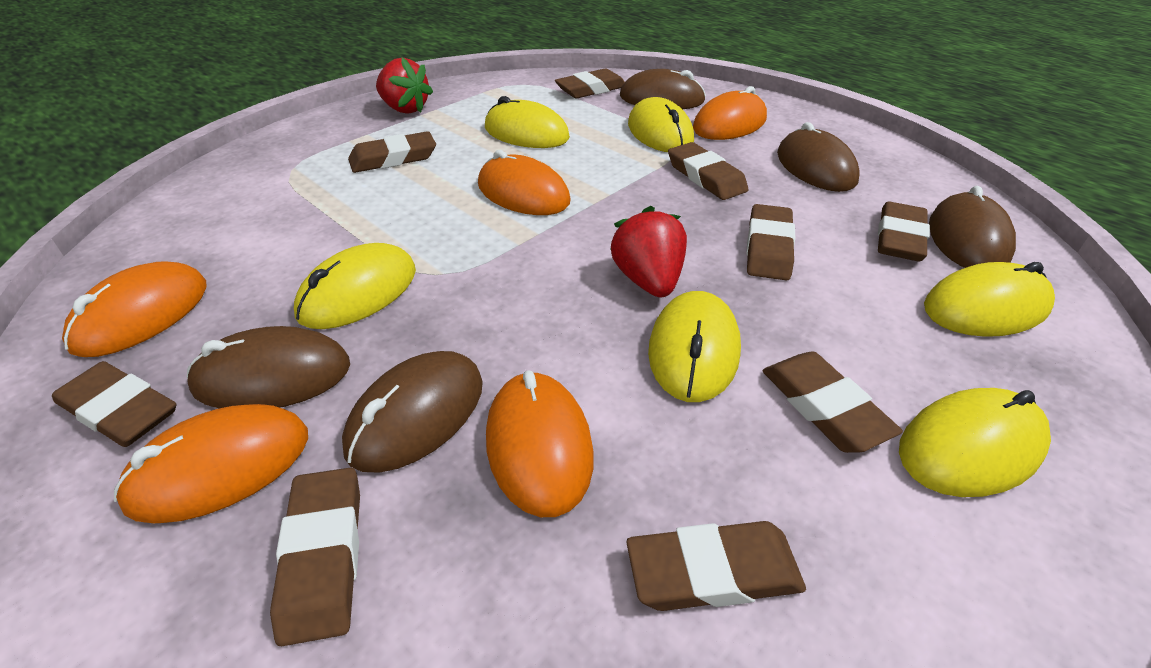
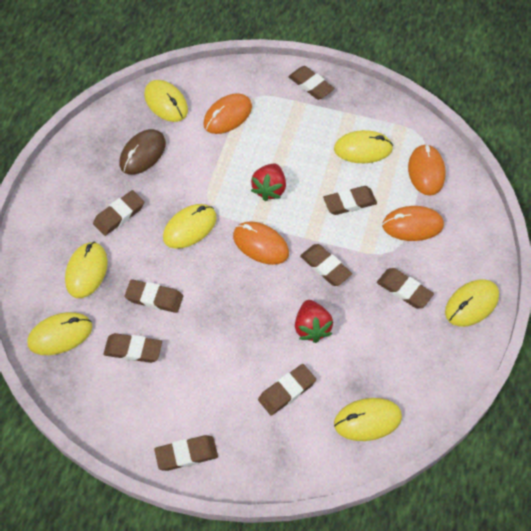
brown mouse: [187,326,350,408] [342,351,483,473] [620,69,706,109] [777,122,860,192] [929,186,1016,268] = 5 -> [120,129,166,175] = 1
orange mouse: [62,261,207,357] [114,404,308,523] [478,150,571,215] [486,370,594,517] [693,86,767,140] = 5 -> [203,93,252,134] [233,221,289,265] [382,206,444,241] [408,144,446,196] = 4
yellow mouse: [294,243,416,329] [485,96,570,148] [628,97,694,152] [648,291,741,402] [899,388,1051,497] [924,262,1055,337] = 6 -> [27,312,92,355] [65,242,108,298] [144,80,188,122] [163,204,217,249] [334,130,393,163] [334,398,402,441] [445,279,499,326] = 7

